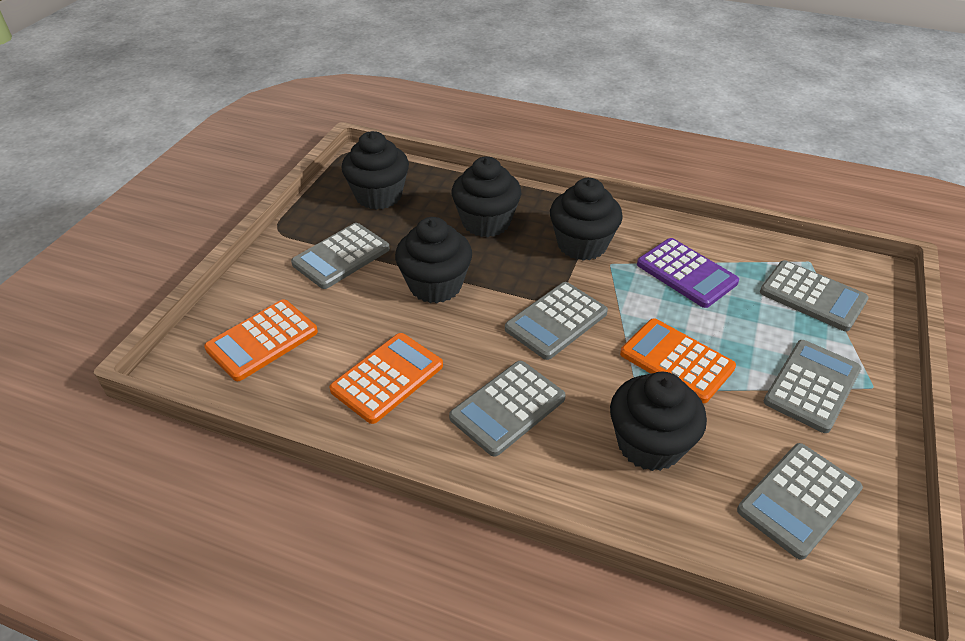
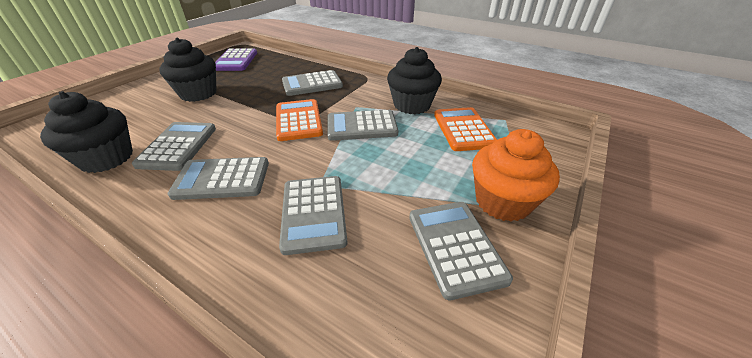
black cupcake: [342,131,409,210] [395,217,472,303] [452,156,521,237] [550,178,623,261] [610,372,707,471] = 5 -> [40,91,133,173] [159,38,217,102] [387,47,442,114] = 3
orange calculator: [204,300,318,381] [329,333,443,424] [620,319,736,403] = 3 -> [276,99,323,141] [434,107,497,151] = 2
orange cupcake: none = 0 -> [472,129,560,222] = 1

